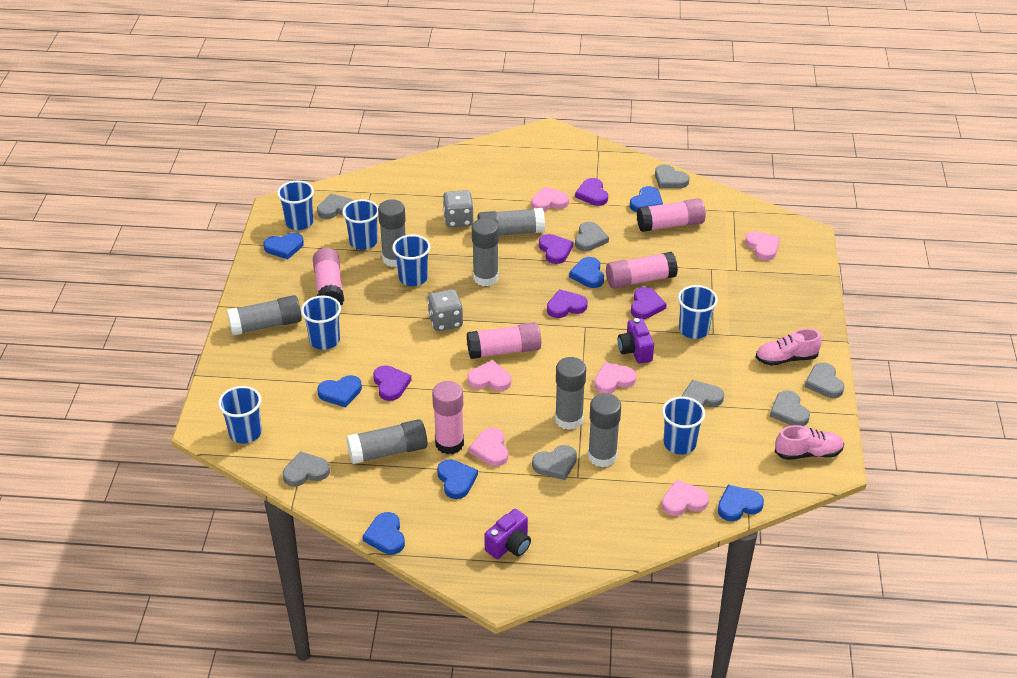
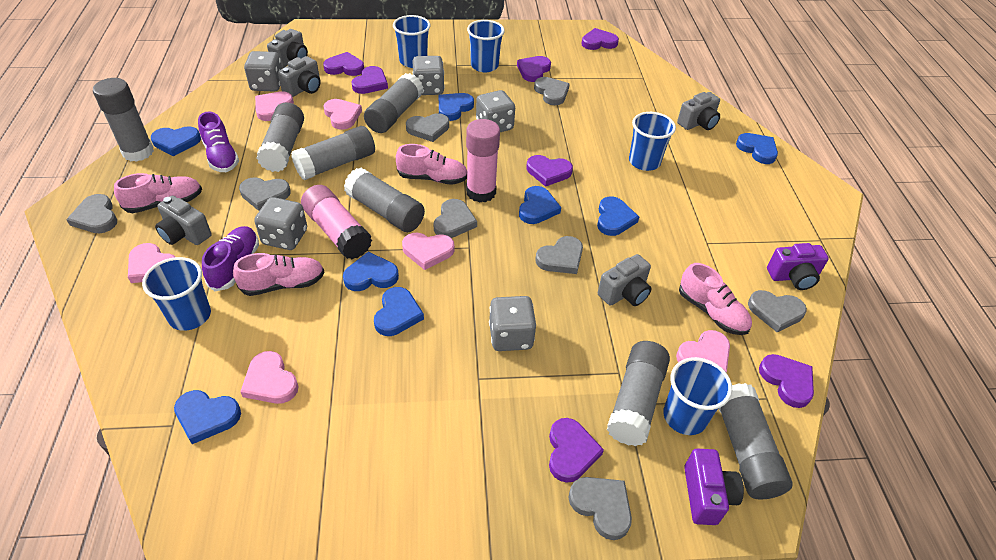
blue cup: [218,386,262,444] [277,180,314,230] [301,296,341,350] [342,199,378,250] [392,235,431,286] [662,396,705,454] [678,285,718,339] = 7 -> [142,257,211,331] [393,15,430,68] [467,20,505,72] [629,112,676,171] [663,357,732,435] = 5
blue heart: [263,233,304,259] [317,375,362,408] [362,512,405,555] [437,459,478,499] [569,257,604,288] [630,186,663,212] [718,485,764,521] = 7 -> [151,126,201,156] [174,390,241,444] [343,252,399,291] [374,287,424,336] [439,93,474,121] [519,186,561,224] [597,197,639,236] [736,133,778,164] = 8
grey camera: none = 0 -> [155,196,212,245] [267,29,308,68] [278,56,321,97] [598,254,651,306] [677,92,720,130] = 5
grey dice: [428,289,463,331] [443,190,474,227] = 2 -> [244,51,282,92] [254,197,307,250] [412,56,445,95] [476,90,515,132] [489,296,536,351] = 5
pink glue stick: [313,248,344,305] [432,381,464,454] [467,322,541,359] [606,252,678,289] [637,198,706,232] = 5 -> [301,185,372,259] [466,119,500,203] = 2
pink shoe: [755,328,822,366] [775,425,844,460] = 2 -> [114,173,202,213] [233,253,324,296] [396,144,467,185] [679,263,752,335] = 4
purple heart: [373,365,411,401] [539,234,573,264] [547,289,588,318] [575,178,608,206] [631,287,667,319] = 5 -> [323,52,364,76] [351,66,388,94] [517,56,551,82] [526,155,573,187] [549,418,604,483] [582,28,619,50] [759,354,814,408] = 7
purple shoe: none = 0 -> [198,112,239,172] [202,226,259,291] = 2

